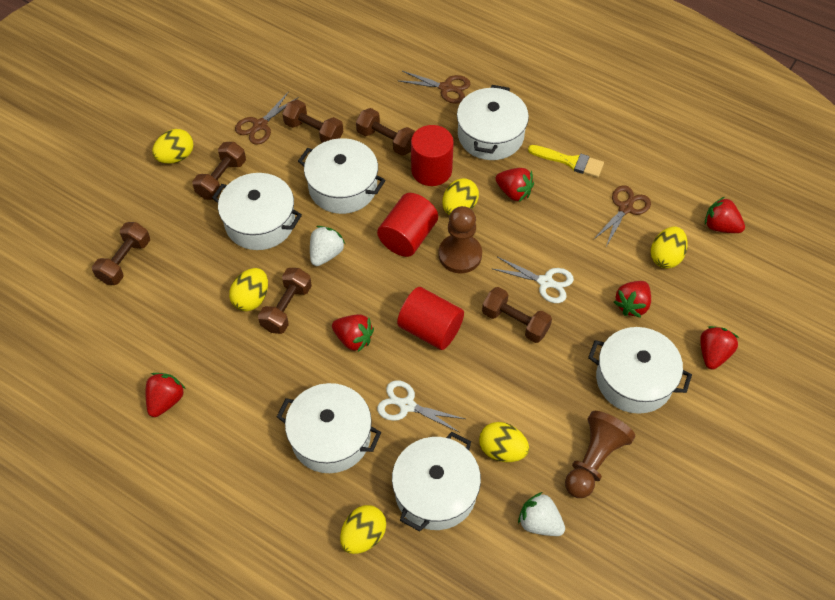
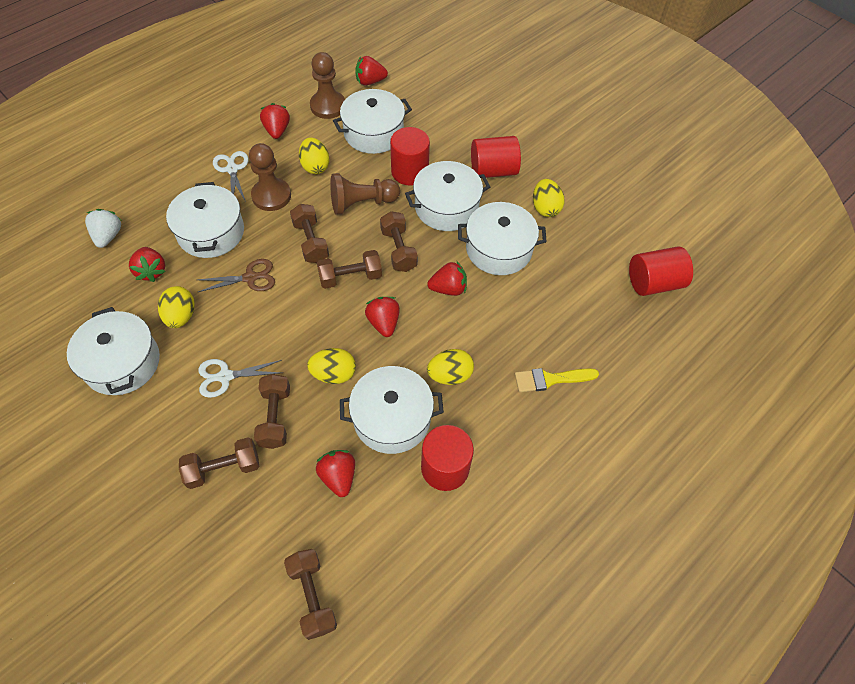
brown pawn: [438,206,482,274] [565,411,635,498] = 2 -> [249,143,291,211] [310,52,345,119] [330,173,400,214] = 3
brown scissors: [235,93,299,145] [399,71,470,104] [593,185,651,246] = 3 -> [198,259,275,292] = 1
red cylinder: [377,193,438,257] [397,287,464,350] [411,125,454,186] = 3 -> [390,127,430,186] [421,425,474,491] [471,136,521,178] [629,247,693,296] = 4
white strawberry: [310,226,345,266] [518,492,565,536] = 2 -> [85,209,121,248] = 1
yellow egg: [152,129,194,164] [229,268,268,311] [340,505,386,554] [443,178,479,215] [479,422,529,462] [651,226,688,268] = 6 -> [158,286,195,328] [299,137,329,174] [307,348,356,384] [427,349,474,385] [533,179,564,217] = 5

